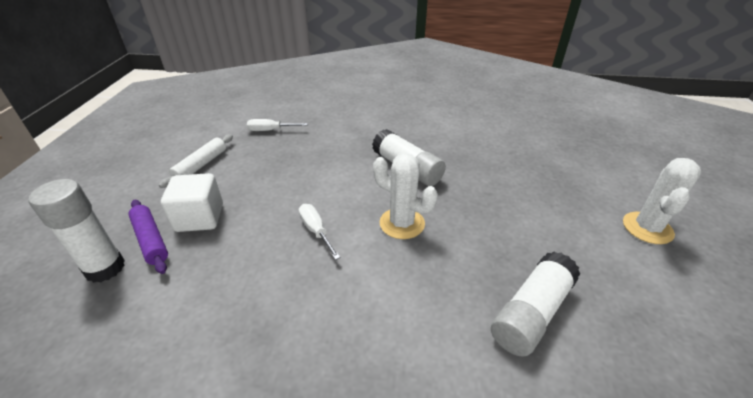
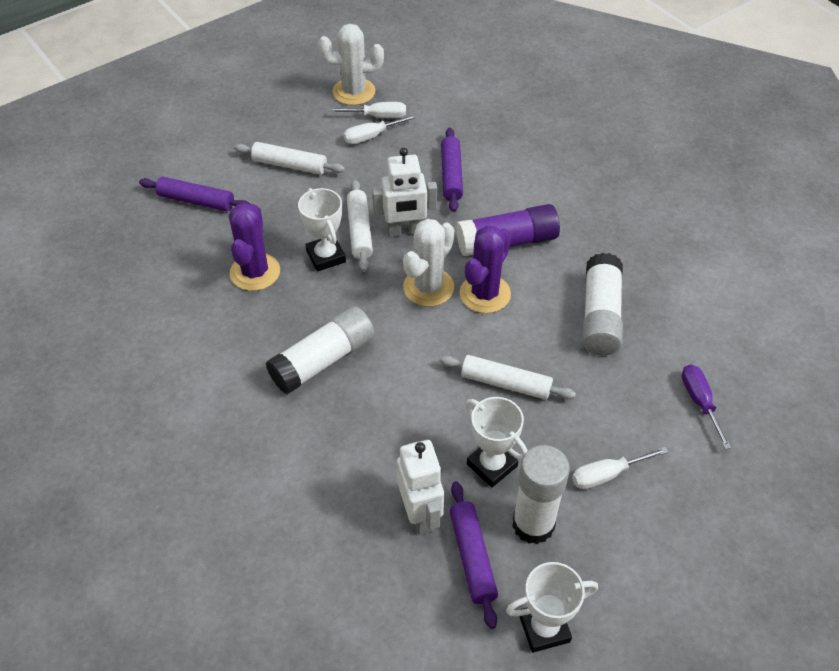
purple cactus: none = 0 -> [229,203,280,291] [460,225,511,313] = 2
purple glue stick: none = 0 -> [456,204,560,256] = 1
purple rolling pin: [128,200,168,274] = 1 -> [139,177,251,211] [441,128,463,212] [450,481,498,629] = 3
purple screwdriver: none = 0 -> [682,364,732,449] = 1
white cube: [161,173,223,232] = 1 -> none = 0
white robot: none = 0 -> [372,148,437,237] [397,440,444,535] = 2
white rolling pin: [159,134,233,188] = 1 -> [234,142,345,175] [347,180,373,272] [439,355,576,400] = 3
white screwdriver: [247,119,308,131] [299,204,340,260] = 2 -> [329,102,406,118] [343,114,418,144] [572,447,668,489] = 3
white trophy: none = 0 -> [298,188,346,272] [465,397,528,487] [506,562,598,653] = 3

